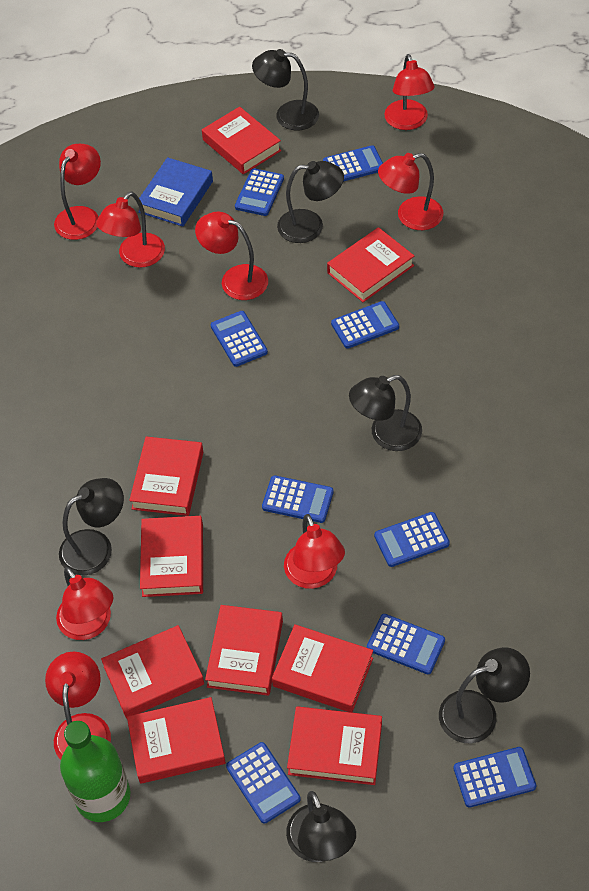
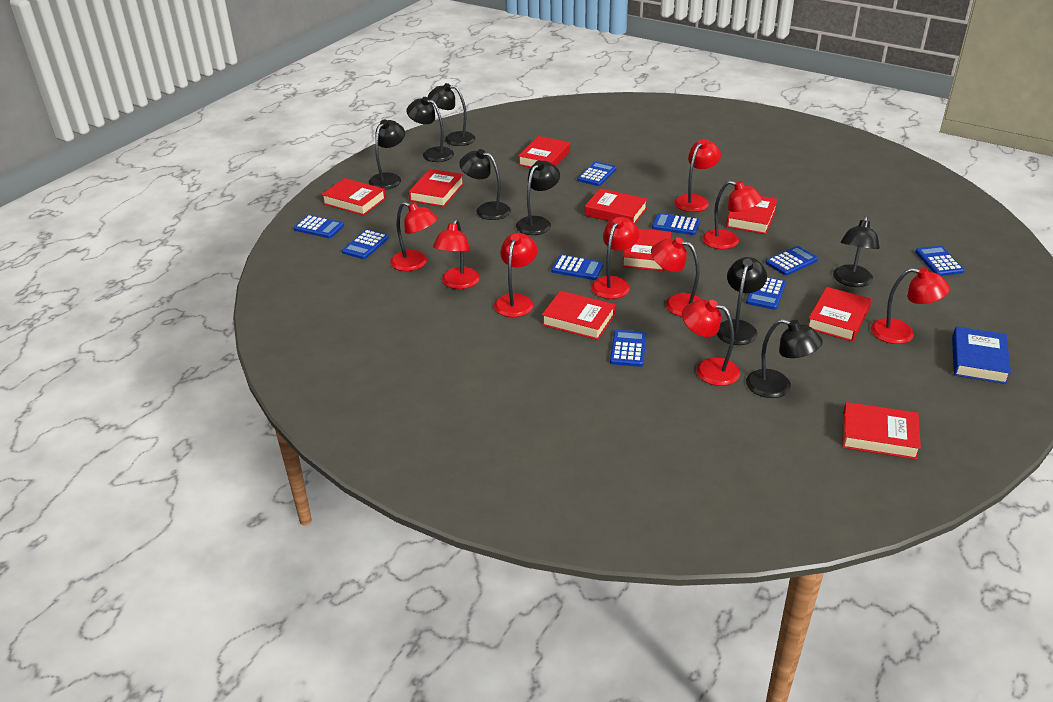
black lamp: [59,478,124,575] [252,49,319,131] [277,161,344,243] [286,791,356,862] [349,375,422,451] [439,647,530,743] = 6 -> [369,119,405,189] [406,97,454,162] [428,83,475,146] [459,149,511,220] [516,160,560,235] [717,257,767,345] [746,319,823,398] [833,216,880,287] = 8
green bottle: [60,721,130,822] = 1 -> none = 0
red lamp: [45,652,111,760] [54,144,101,240] [56,567,113,640] [96,192,165,268] [195,212,268,300] [284,514,345,589] [378,153,443,230] [384,54,435,130] = 8 -> [390,202,438,271] [433,219,480,289] [494,233,537,317] [591,217,639,299] [651,237,702,317] [674,139,721,212] [682,300,740,386] [702,181,762,249] [871,268,950,344] = 9

